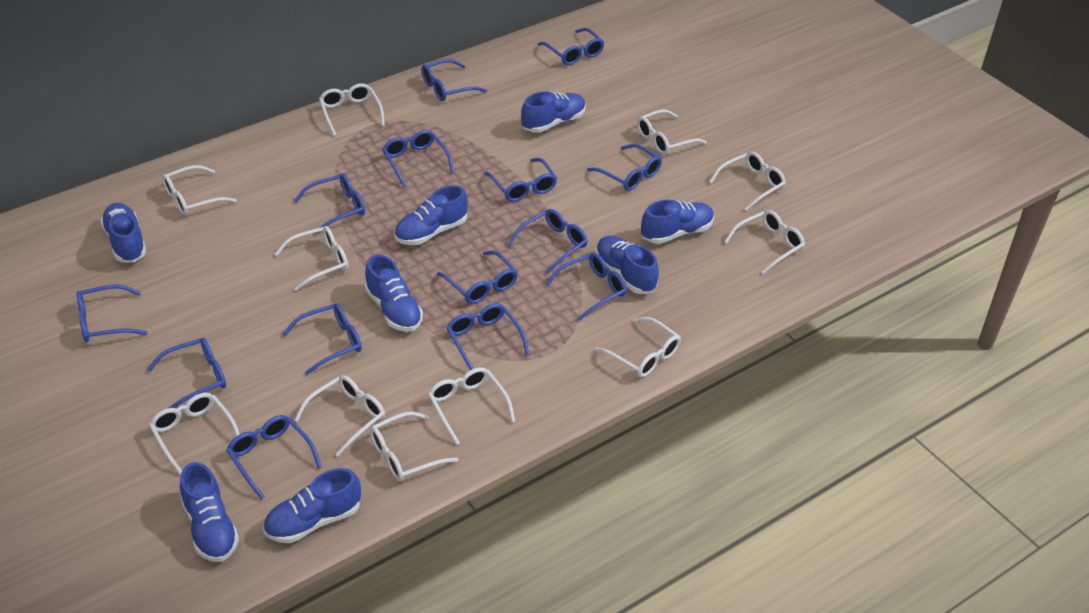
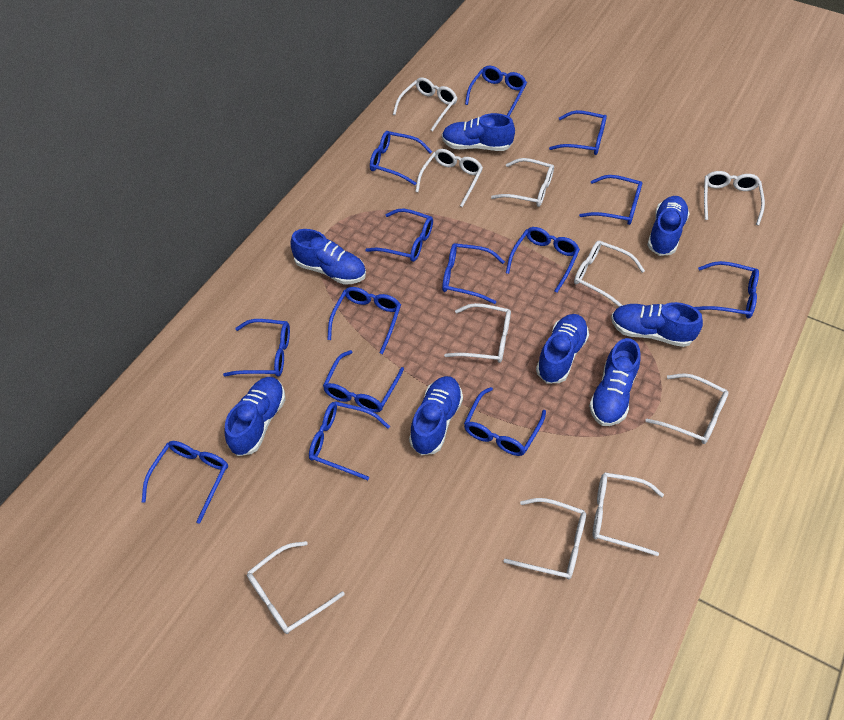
white glasses: [149,393,240,475] [162,165,237,215] [274,226,348,291] [294,375,385,457] [319,83,385,136] [370,412,458,481] [428,367,515,445] [595,317,681,377] [637,109,707,155] [709,151,786,211] [724,210,805,274] = 11 -> [247,541,345,634] [393,77,457,132] [415,149,483,207] [444,303,511,363] [491,158,554,207] [504,498,586,579] [574,241,645,307] [593,473,664,556] [645,373,729,444] [704,171,765,225] = 10

